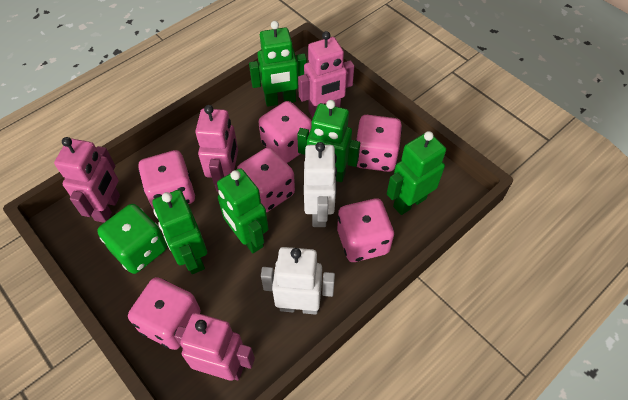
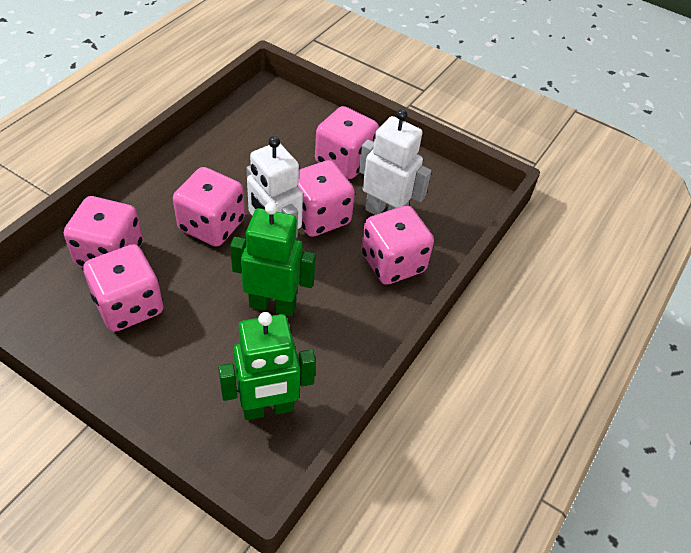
green dice: [97,204,167,274] = 1 -> none = 0
green robot: [152,190,207,274] [217,168,268,253] [249,21,307,107] [297,100,360,182] [387,131,446,215] = 5 -> [218,312,316,420] [230,202,316,316] = 2
pink robot: [54,137,120,223] [174,313,255,381] [195,105,238,192] [298,31,354,118] = 4 -> none = 0

